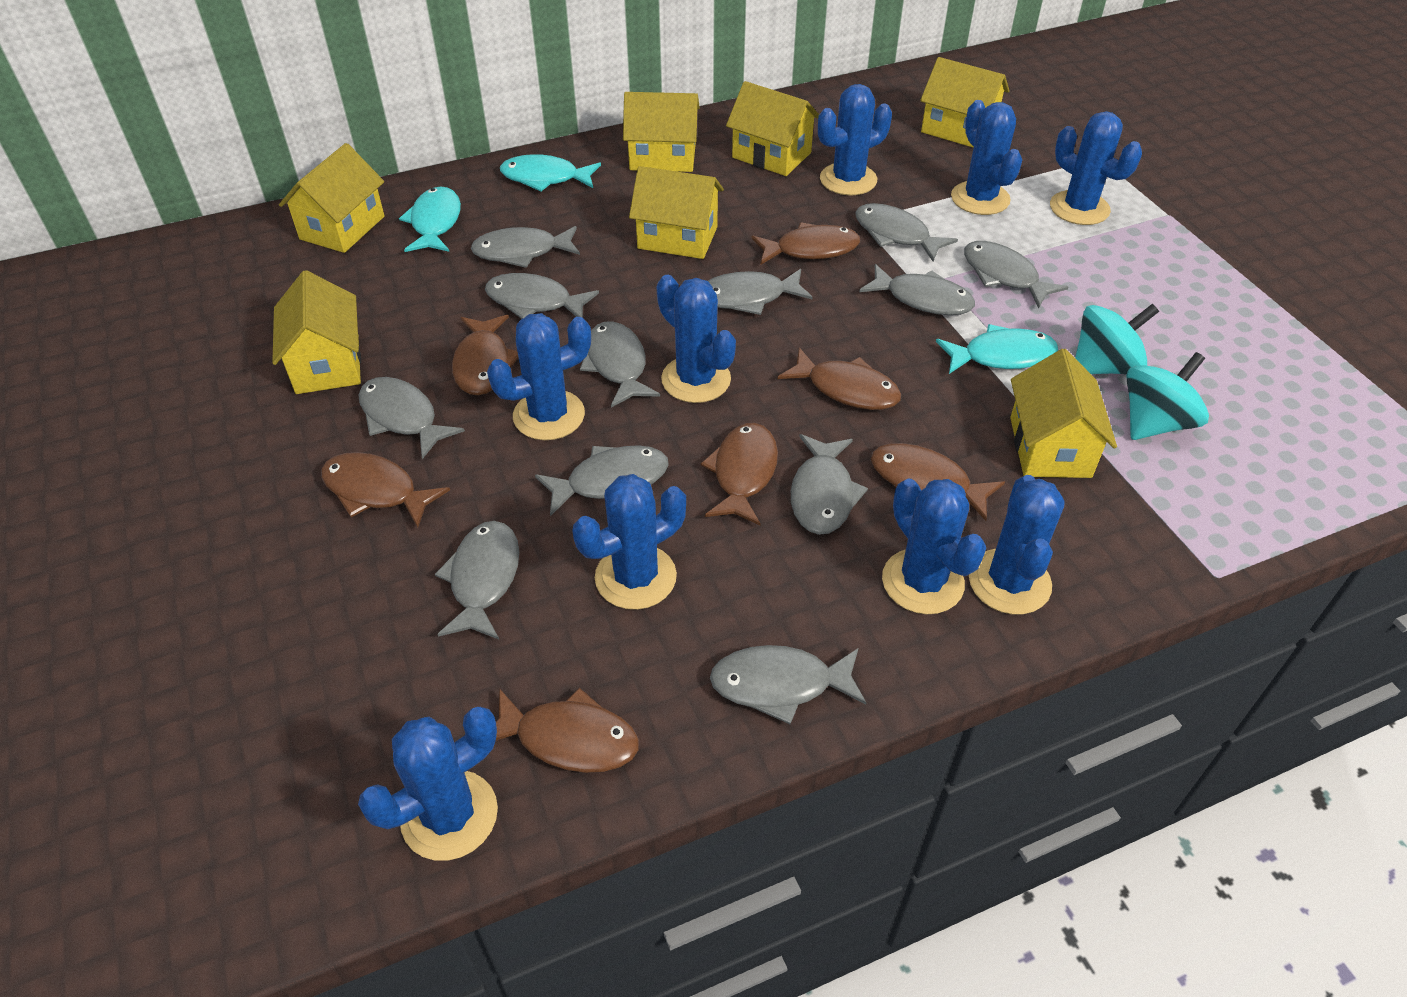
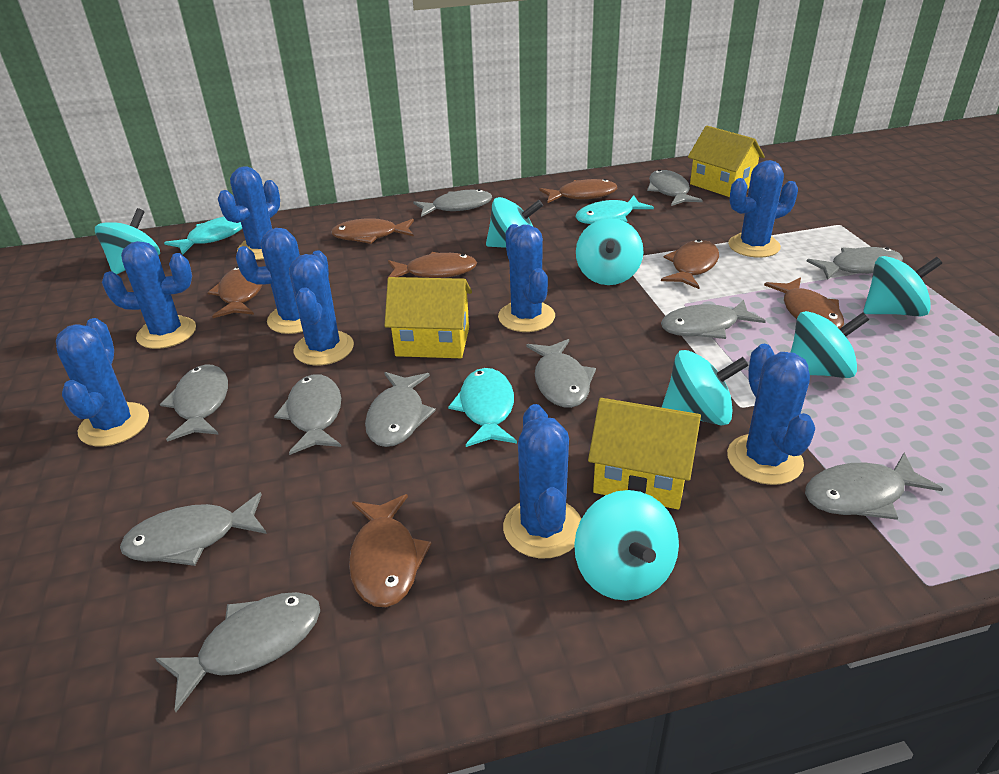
grey fish: [359,377,465,459] [435,521,519,639] [471,226,580,268] [485,273,599,319] [535,445,669,516] [580,321,660,408] [708,269,813,315] [710,645,866,724] [791,434,868,535] [855,203,958,262] [859,264,975,315] [964,241,1068,308] = 12 -> [120,492,267,566] [155,592,320,712] [160,365,228,442] [274,374,341,455] [365,372,436,447] [413,189,492,217] [526,339,596,408] [647,170,703,206] [661,299,766,339] [805,453,943,520] [806,247,903,280] = 11
turquoise spinning top: [1075,304,1159,375] [1126,352,1209,440] = 2 -> [95,208,160,274] [486,197,543,248] [574,490,679,601] [576,218,644,285] [661,350,749,426] [791,311,869,378] [863,256,942,317] = 7
yellow house: [272,270,361,394] [279,143,384,253] [623,92,700,172] [629,166,724,259] [726,81,819,176] [920,57,1010,148] [1010,349,1117,478] = 7 -> [385,277,472,358] [588,398,701,510] [688,126,765,197] = 3

